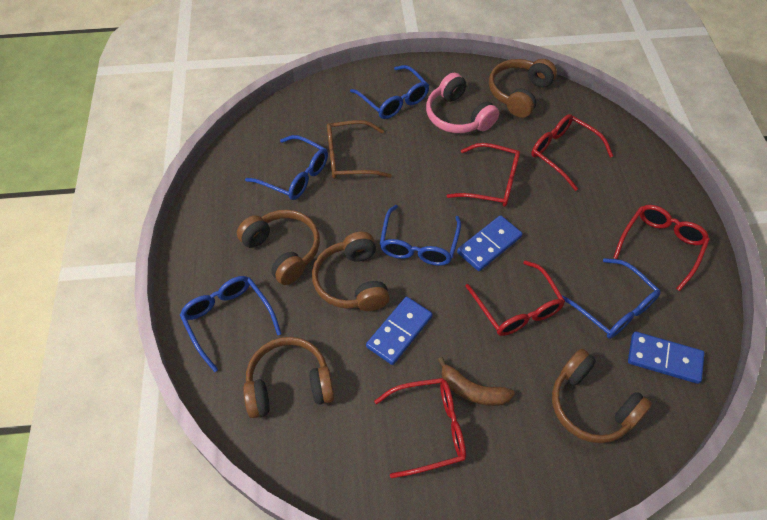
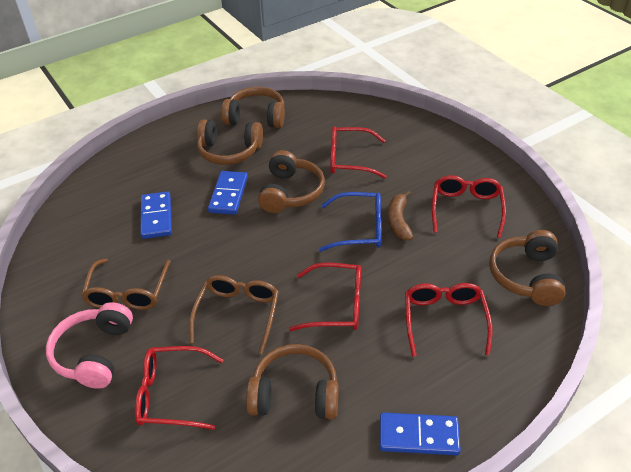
blue glasses: [180,276,282,372] [245,135,328,200] [350,65,429,119] [380,205,461,266] [562,258,661,339] = 5 -> [318,192,382,252] = 1
brown glasses: [327,120,392,179] = 1 -> [81,258,171,310] [189,275,279,354] = 2

